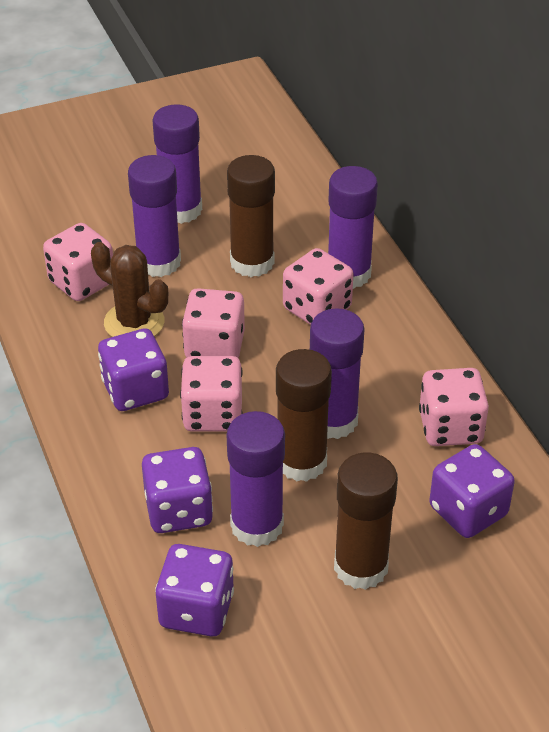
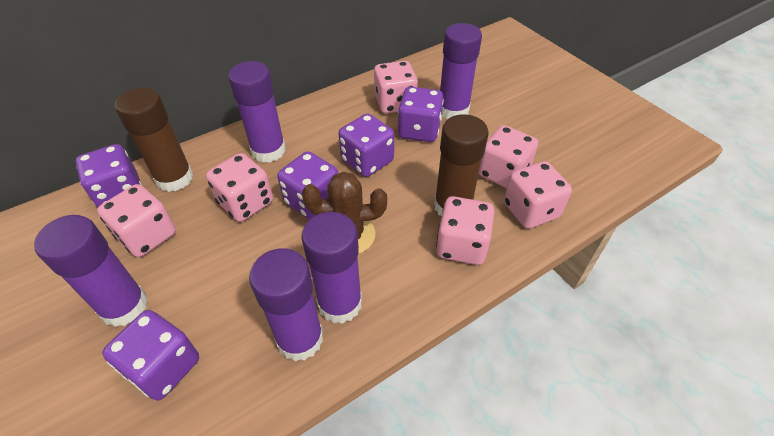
brown glue stick: [227,155,275,277] [276,349,332,482] [334,453,398,590] = 3 -> [115,88,194,192] [434,114,489,216] = 2
pink dice: [43,223,113,301] [180,356,243,432] [182,288,245,358] [283,248,354,325] [419,368,489,446] = 5 -> [97,184,176,257] [206,153,273,222] [374,61,418,114] [436,196,495,265] [479,125,538,188] [504,161,572,229] = 6
purple dice: [98,328,169,411] [142,447,213,533] [155,544,234,637] [429,444,515,538] = 4 -> [75,144,142,207] [102,310,199,401] [277,151,338,219] [338,113,394,177] [398,87,444,142] = 5

